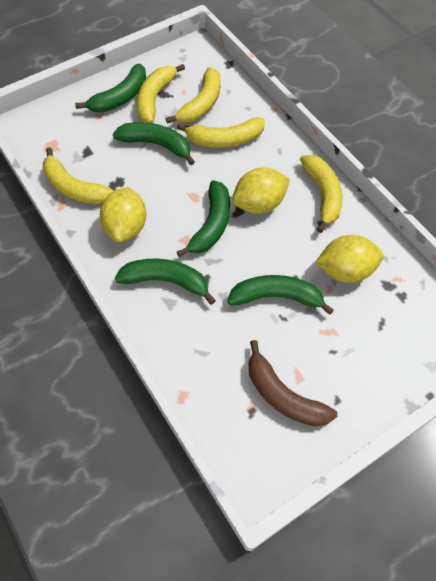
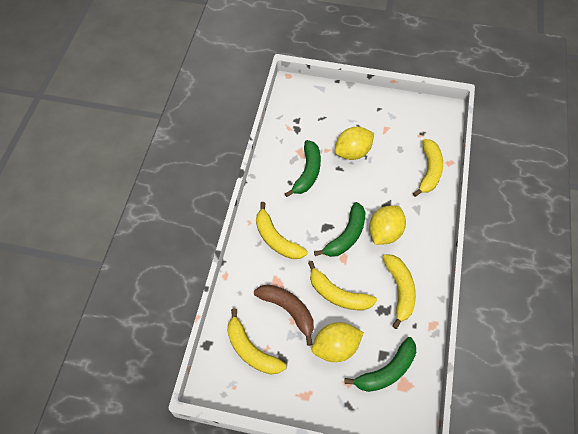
green banana: [75,64,146,112] [113,122,195,165] [115,259,216,305] [177,180,230,257] [227,275,334,315] = 5 -> [285,140,321,197] [314,202,365,257] [344,337,416,392] = 3

